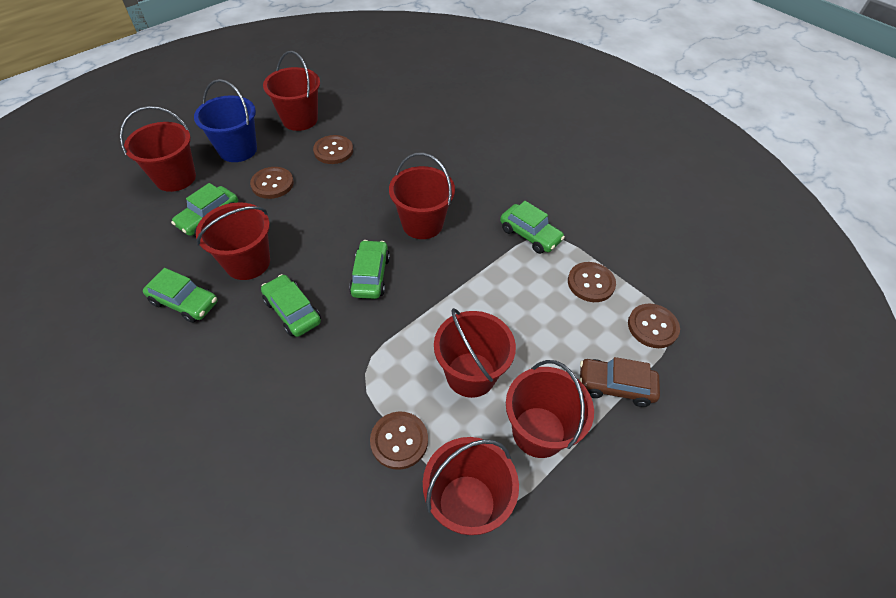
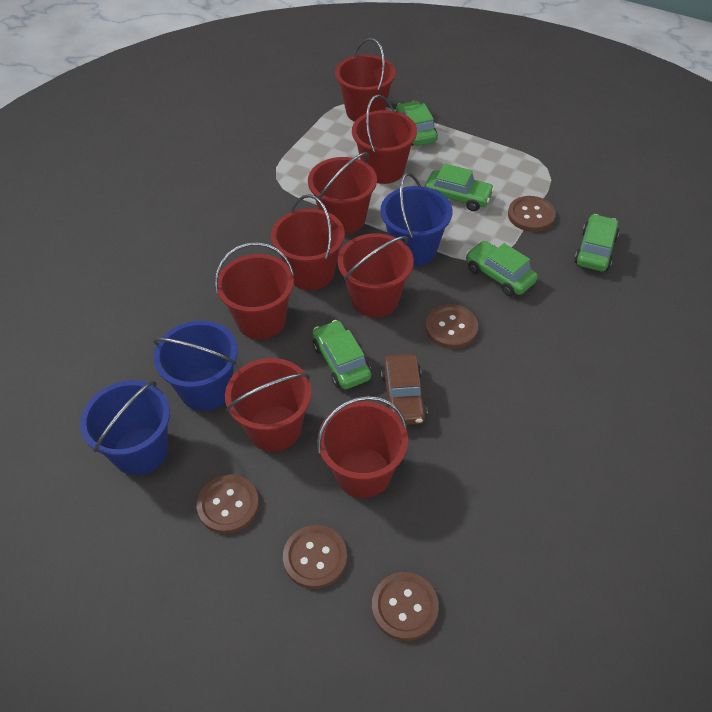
blue bucket: [194,79,257,162] = 1 -> [80,380,170,475] [153,321,238,411] [380,173,452,266] = 3
red bucket: [120,106,196,192] [196,202,270,280] [263,51,320,131] [389,153,455,239] [423,437,519,535] [434,308,516,398] [506,360,594,458] = 7 -> [214,242,294,339] [225,358,312,452] [271,194,345,290] [308,152,377,234] [317,396,408,498] [335,38,396,122] [338,233,414,317] [352,95,417,184] = 8

